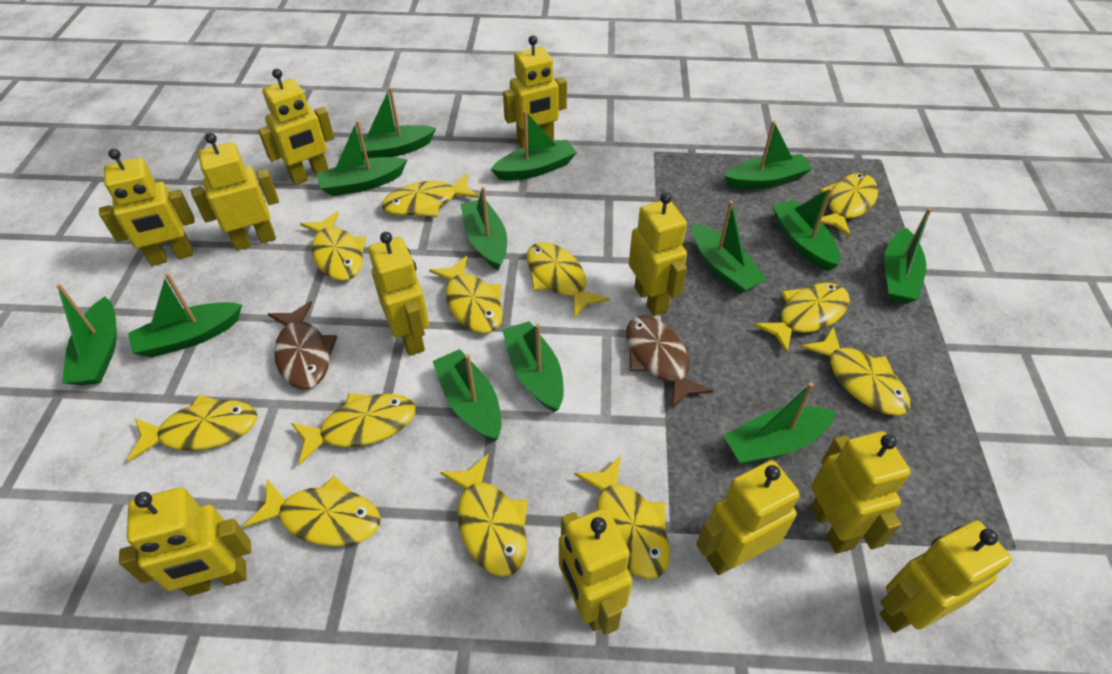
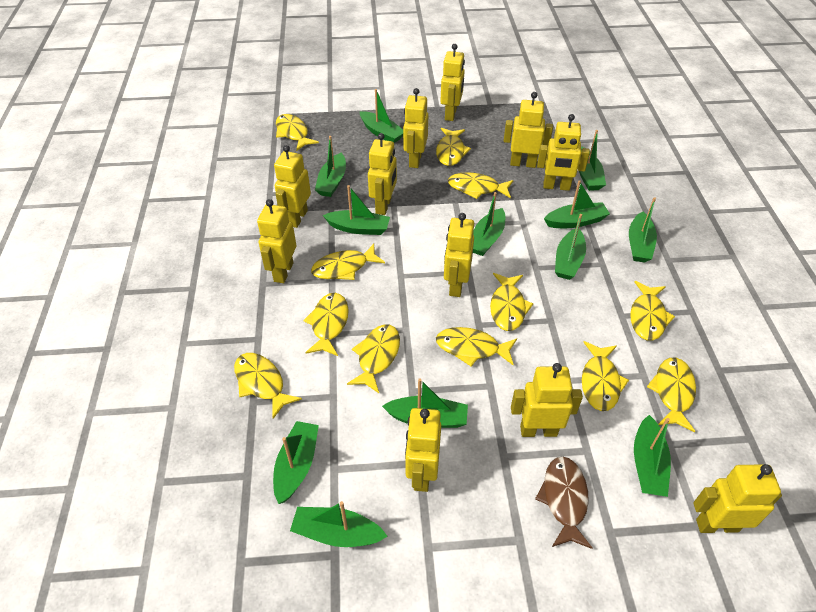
brown fish: [268,301,337,389] [626,316,713,409] = 2 -> [535,456,593,549] = 1
green boat: [56,284,117,385] [128,273,242,357] [316,120,407,196] [358,87,436,159] [433,349,501,441] [461,187,507,271] [490,110,577,181] [502,321,564,412] [693,201,767,294] [724,121,813,189] [724,382,836,464] [772,188,840,271] [884,208,932,304] = 13 -> [273,421,319,504] [290,501,388,547] [315,136,346,197] [323,185,390,235] [360,89,403,143] [382,378,468,428] [473,192,505,256] [544,180,610,228] [555,214,586,280] [579,130,606,191] [629,197,657,263] [634,415,671,497] = 12

